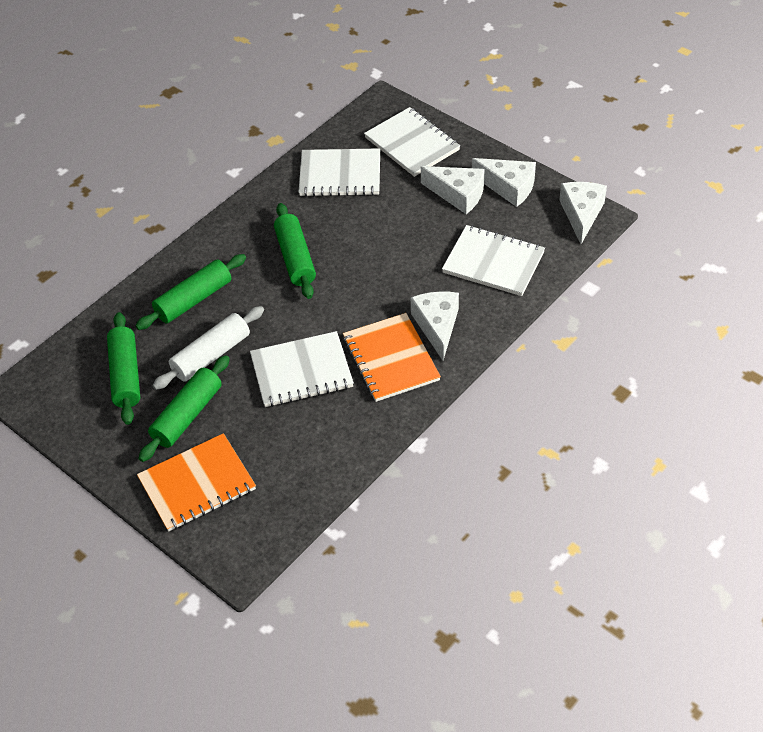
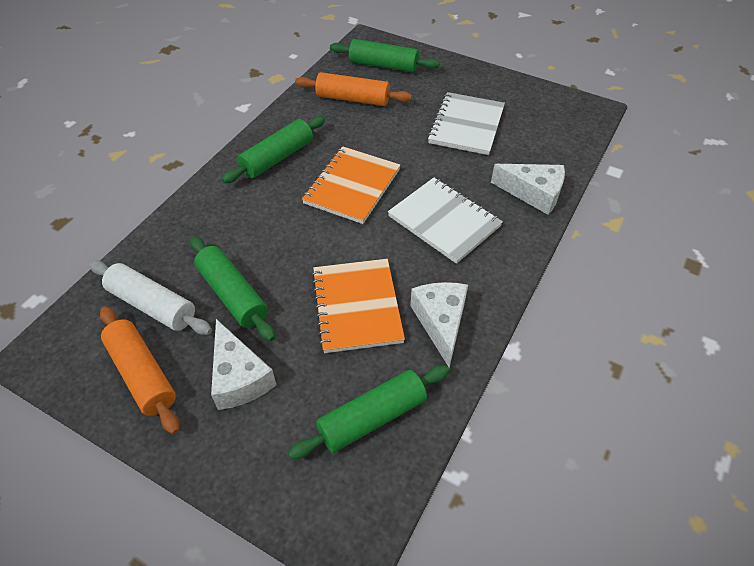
orange rolling pin: none = 0 -> [100,306,180,434] [295,72,412,106] = 2
white cheese: [411,292,459,360] [421,166,485,214] [472,158,536,207] [559,182,607,244] = 4 -> [211,319,276,410] [410,282,468,368] [491,164,565,215] = 3
white notebook: [250,331,354,407] [299,148,380,197] [364,107,460,177] [442,225,545,296] = 4 -> [388,178,503,264] [427,92,505,155] = 2

